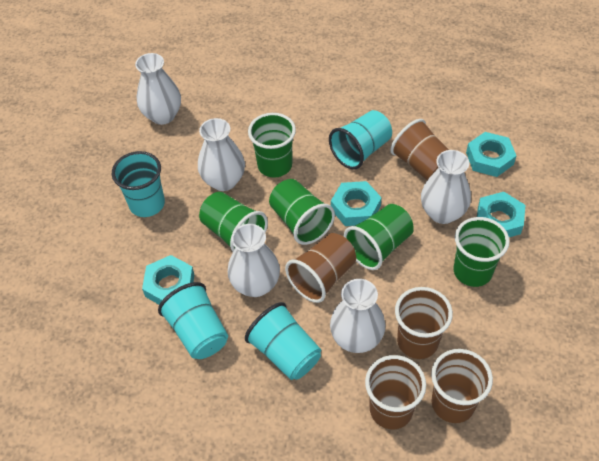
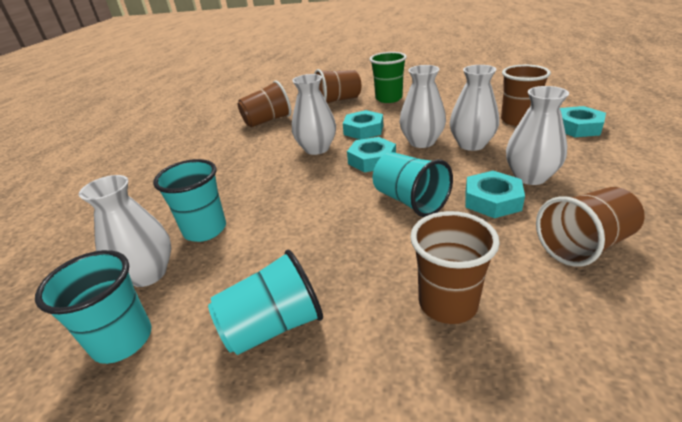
green cup: [199,192,268,252] [248,113,296,178] [269,179,335,245] [344,204,414,270] [454,217,509,287] = 5 -> [369,52,407,103] = 1

